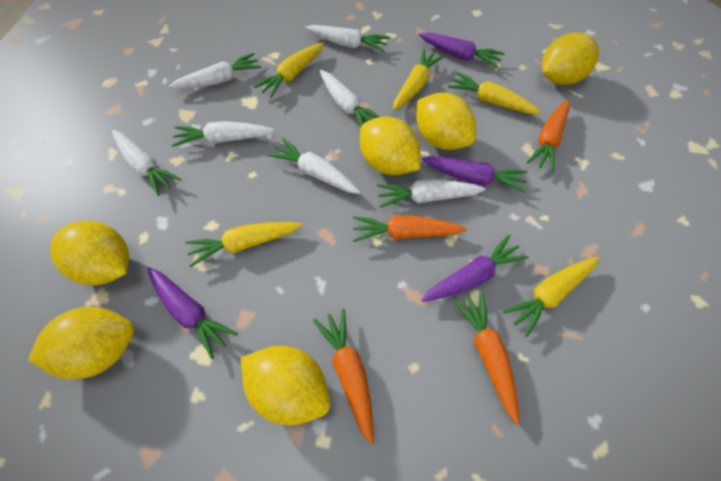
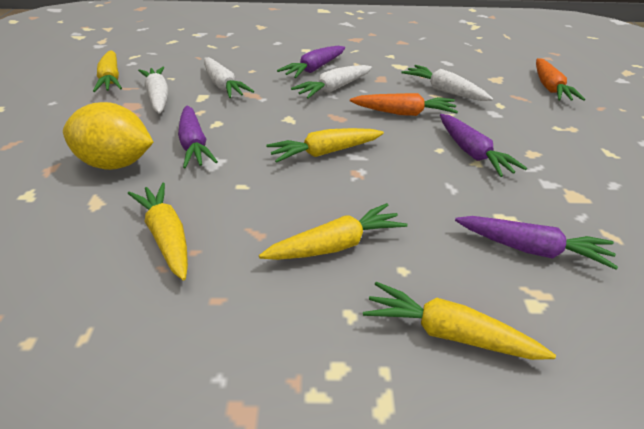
orange carrot: [313,309,373,444] [353,215,467,242] [453,292,519,424] [527,99,570,172] = 4 -> [350,93,458,116] [536,58,585,101] = 2
white carrot: [112,130,181,196] [169,53,261,89] [172,121,274,147] [267,138,360,194] [305,25,390,52] [320,70,380,126] [376,179,486,208] = 7 -> [138,67,169,114] [204,57,254,98] [291,65,372,99] [402,65,493,101] = 4
yellow lemon: [28,307,134,379] [50,221,129,285] [241,346,330,425] [360,116,420,175] [416,92,476,150] [542,32,599,85] = 6 -> [63,102,153,170] = 1

